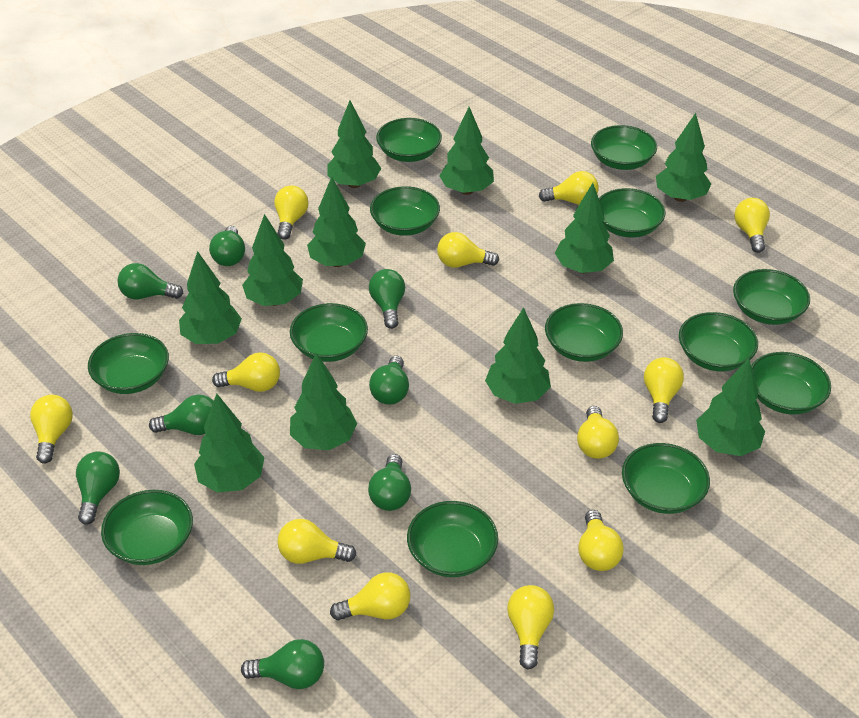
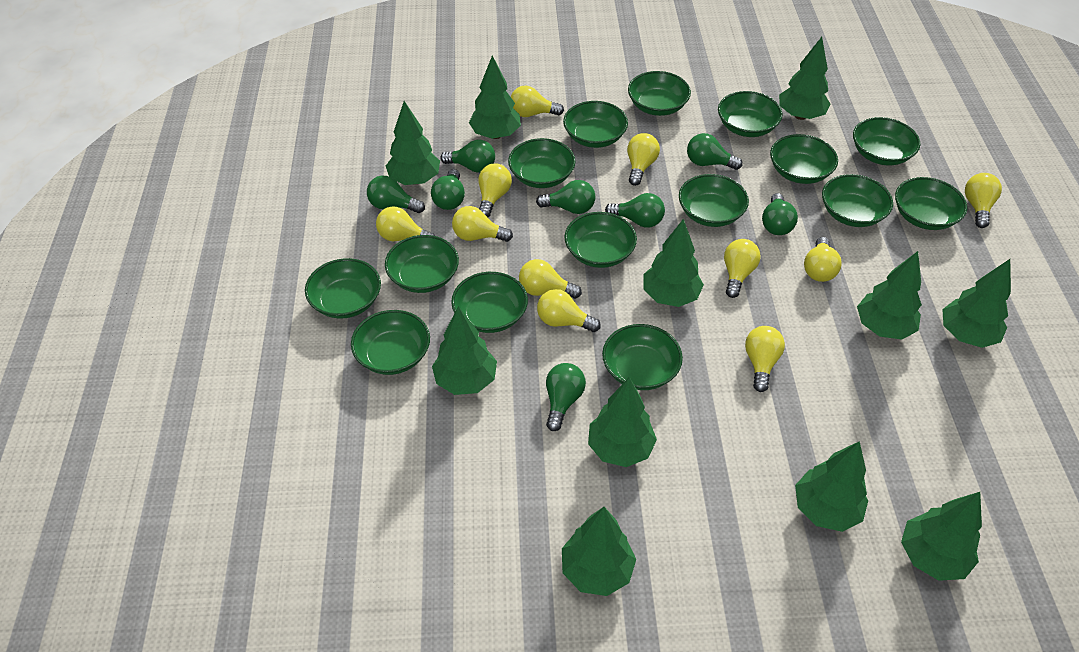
green bowl: [88,333,169,394] [101,490,193,565] [290,303,368,362] [370,186,440,236] [376,118,442,162] [407,501,498,577] [545,303,623,362] [591,125,657,170] [599,188,666,238] [622,443,710,514] [679,312,758,371] [733,269,810,325] [751,352,831,415] = 13 -> [305,258,381,319] [351,310,430,375] [385,235,459,293] [451,272,528,333] [508,138,576,188] [563,101,628,148] [564,212,637,268] [602,324,683,390] [628,71,691,116] [679,174,749,227] [718,91,783,137] [770,134,838,184] [822,174,893,227] [853,117,920,165] [895,177,967,230] = 15
yellow light bulb: [30,395,73,464] [212,352,280,392] [274,186,308,240] [277,519,356,564] [330,572,411,620] [437,232,499,268] [507,585,554,670] [539,171,599,205] [577,406,619,459] [578,510,624,571] [644,357,684,423] [734,198,770,253] = 12 -> [376,206,435,241] [452,206,513,242] [478,163,512,217] [511,86,564,117] [519,259,582,299] [537,289,601,332] [627,133,660,186] [724,239,761,298] [745,326,785,392] [804,237,842,282] [965,173,1002,228] = 11

